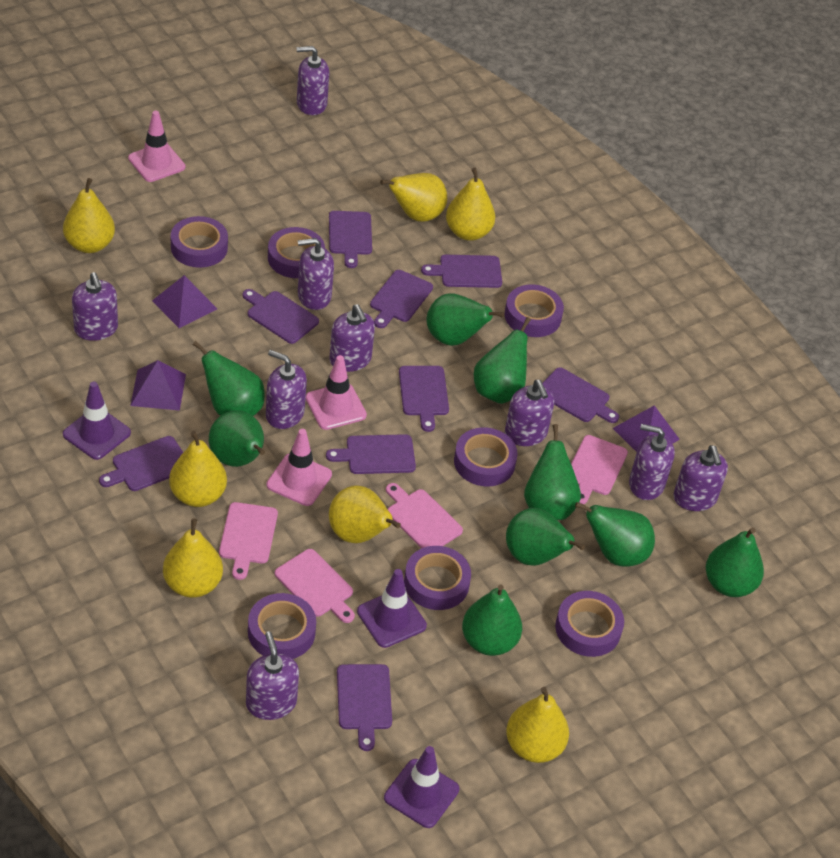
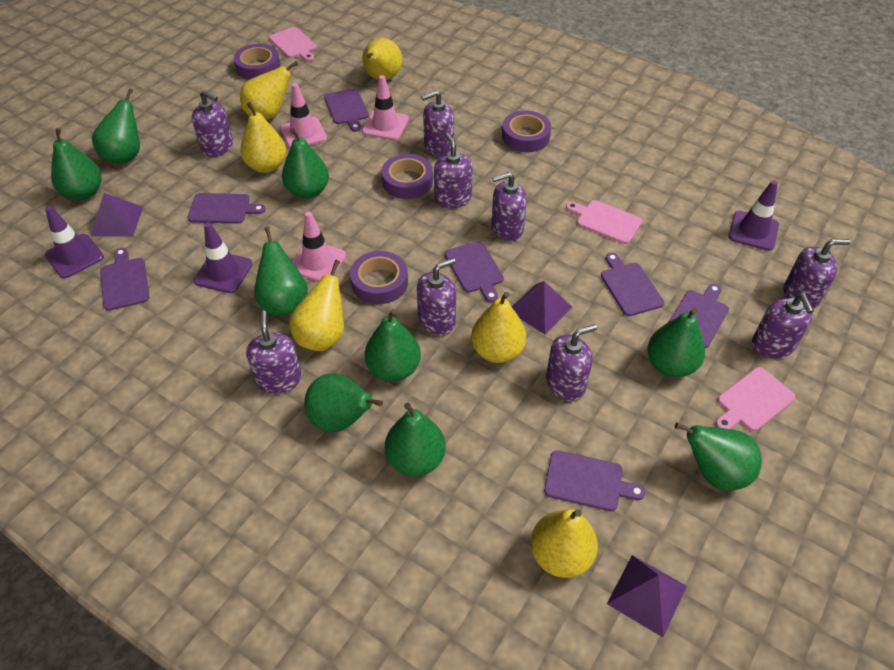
pink cutting board: [219,502,278,580] [275,549,355,623] [386,483,463,548] [571,435,628,504] = 4 -> [269,27,317,61] [566,200,642,244] [716,367,796,431] = 3
purple cutting board: [99,436,183,491] [243,289,319,344] [326,434,416,474] [329,211,372,268] [337,664,392,751] [370,270,433,328] [399,366,449,432] [421,255,502,288] [542,367,619,423] = 9 -> [100,248,149,311] [187,193,266,224] [324,88,369,132] [445,241,504,303] [544,450,645,511] [601,253,664,316] [669,284,729,348] = 7
purple tape: [171,216,228,268] [248,593,316,659] [268,227,325,278] [404,546,471,610] [454,427,518,486] [504,285,564,337] [555,591,624,657] = 7 -> [234,44,280,80] [350,251,408,304] [382,154,433,199] [502,111,551,152] = 4
yellow pear: [63,178,115,253] [163,518,223,598] [169,431,227,507] [329,485,401,543] [380,173,447,222] [446,168,495,241] [506,687,569,763] = 7 -> [240,61,298,120] [240,102,286,173] [289,260,344,351] [363,38,402,80] [471,292,526,363] [531,509,598,578] = 6

